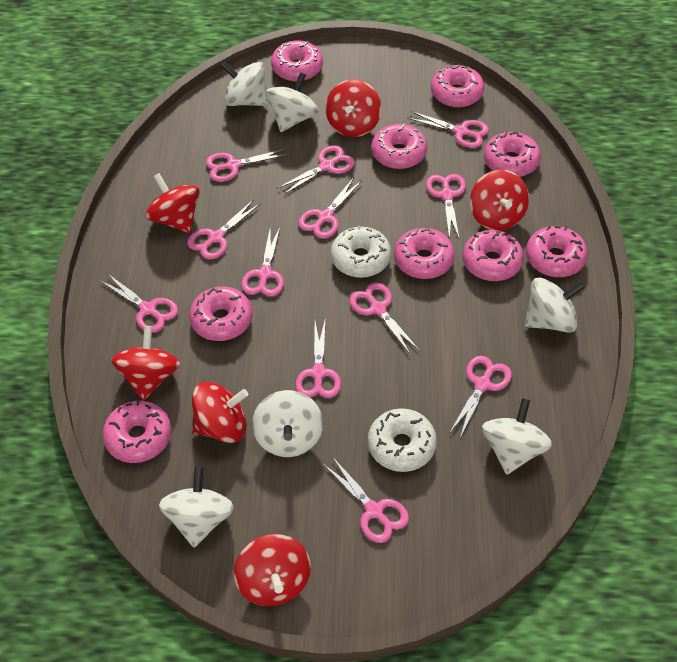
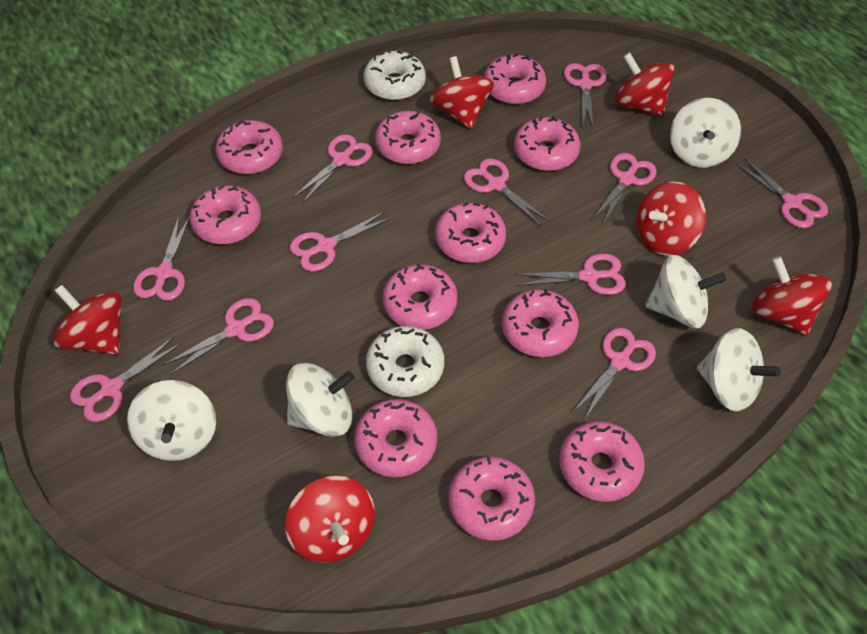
pink donut: [102,400,171,463] [189,286,253,341] [271,40,323,81] [371,124,427,169] [394,228,455,279] [431,65,485,107] [462,230,524,281] [484,131,541,177] [526,226,588,277] = 9 -> [190,185,261,244] [215,120,283,174] [354,399,437,477] [375,111,441,164] [383,263,458,330] [435,202,506,263] [448,457,535,541] [484,54,546,104] [502,289,579,357] [514,116,581,171] [559,422,645,502] = 11
pink scissors: [101,273,178,333] [187,199,261,260] [206,149,290,182] [241,227,284,297] [277,145,355,195] [295,321,341,398] [298,177,362,239] [323,458,409,543] [349,283,419,354] [407,111,489,148] [426,174,466,238] [450,356,512,438] = 12 -> [70,336,182,422] [133,216,190,301] [163,298,274,375] [290,211,391,272] [293,134,373,204] [464,158,550,226] [515,254,626,295] [564,63,607,128] [572,328,656,420] [592,153,656,225] [736,158,828,228] = 11
white spinning top: [159,466,234,547] [220,61,268,106] [252,390,323,457] [266,73,319,132] [482,398,552,475] [525,277,585,332] = 6 -> [127,380,216,461] [286,363,355,437] [645,255,726,328] [670,98,741,168] [697,328,781,411] = 5

